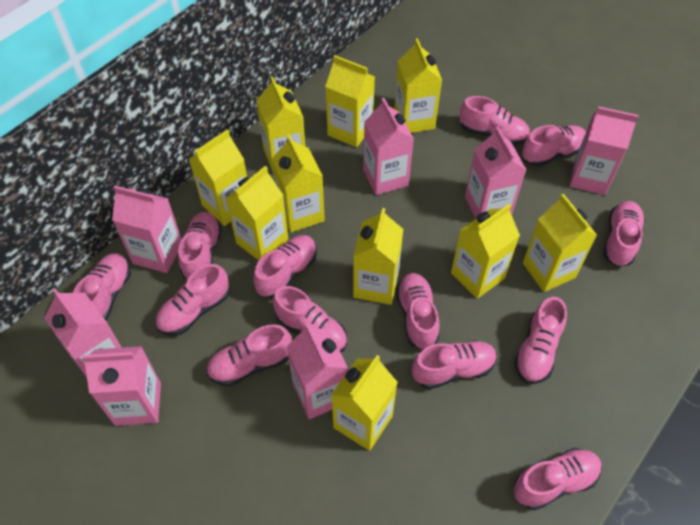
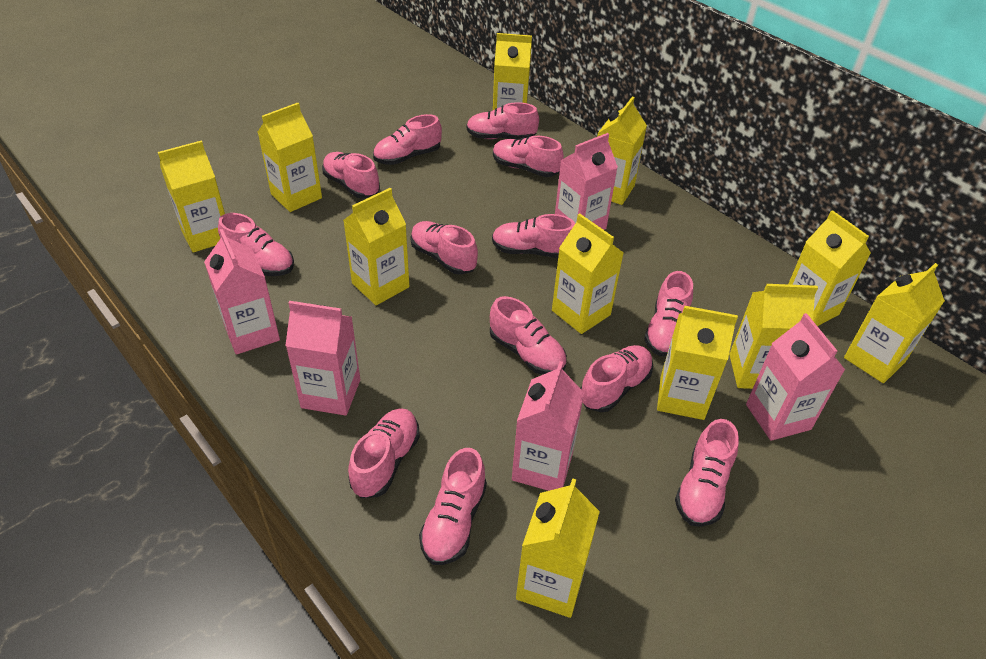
pink carton: [44,289,122,377] [82,346,161,426] [112,186,182,273] [287,323,348,419] [363,98,414,195] [465,126,526,219] [570,106,639,195] = 7 -> [204,229,280,355] [285,301,360,416] [512,361,584,491] [555,133,618,230] [746,313,845,441] = 5
yellow carton: [189,130,247,226] [225,166,288,260] [256,76,305,173] [272,135,325,233] [325,55,375,147] [331,355,398,451] [353,208,403,305] [395,38,442,133] [451,204,520,299] [523,194,597,292] = 10 -> [158,141,225,253] [258,103,322,212] [343,188,409,305] [493,33,532,110] [516,478,600,618] [552,214,624,334] [597,97,647,205] [657,306,738,420] [729,284,818,389] [788,210,871,326] [844,263,945,383] = 11

